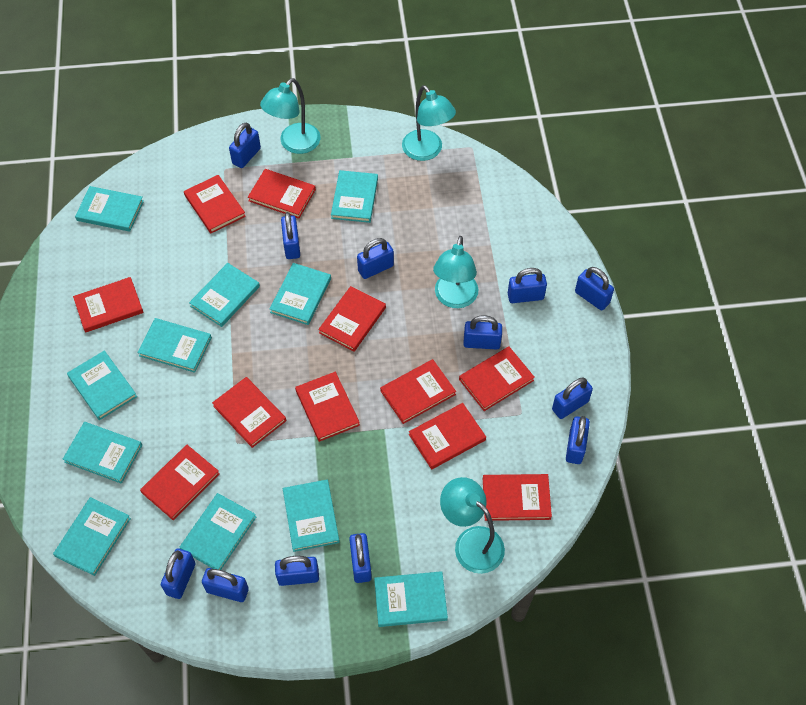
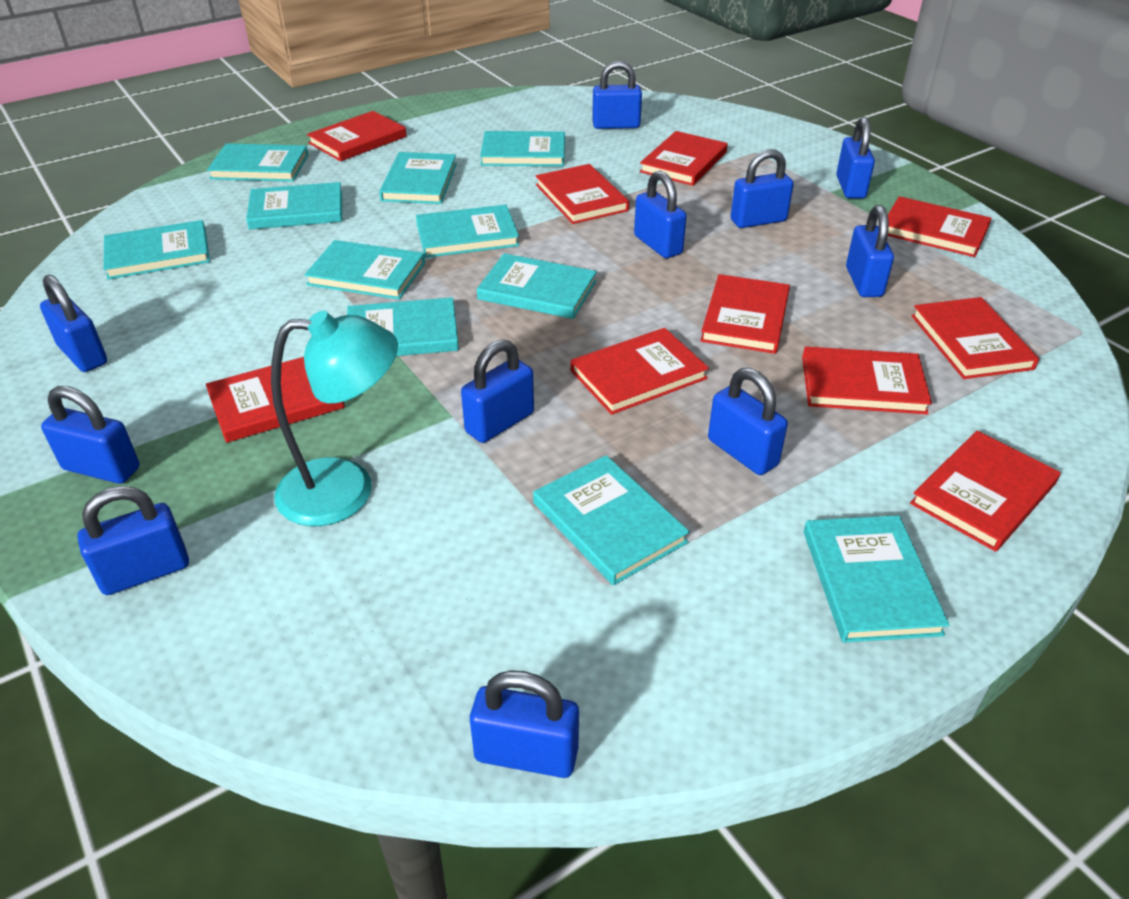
blue padlock: [161,548,196,599] [202,568,249,602] [229,123,261,168] [275,556,319,586] [281,212,300,259] [349,533,372,583] [357,238,394,279] [463,315,502,350] [508,268,547,303] [552,377,593,419] [566,416,590,464] [575,267,614,311] = 12 -> [40,275,107,372] [41,386,140,484] [77,486,189,595] [461,339,534,443] [470,670,579,778] [592,60,642,129] [634,171,687,258] [708,368,788,475] [731,149,794,228] [836,117,875,199] [846,205,894,297] = 11
red book: [73,277,144,332] [140,445,220,520] [184,175,246,233] [212,377,286,448] [248,169,316,219] [295,372,360,442] [318,286,386,352] [380,359,456,424] [409,403,486,470] [459,346,535,411] [483,474,552,521] = 11 -> [206,357,345,443] [307,111,407,161] [536,164,629,224] [571,328,709,415] [640,131,728,186] [700,274,790,354] [802,346,932,414] [888,196,992,257] [910,431,1061,552] [911,297,1039,379] = 10
turquoise lamp: [260,78,321,154] [402,85,456,161] [433,236,478,308] [440,477,505,574] = 4 -> [271,311,398,526] = 1

